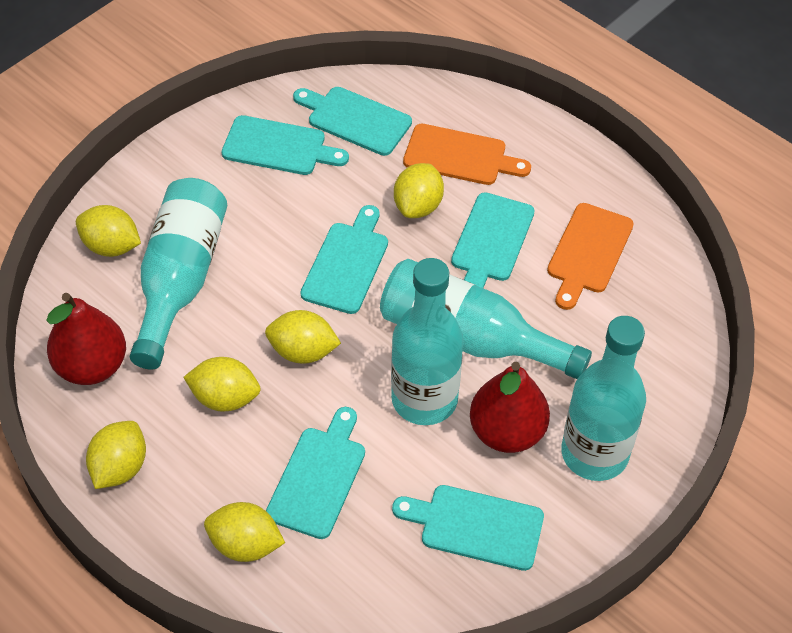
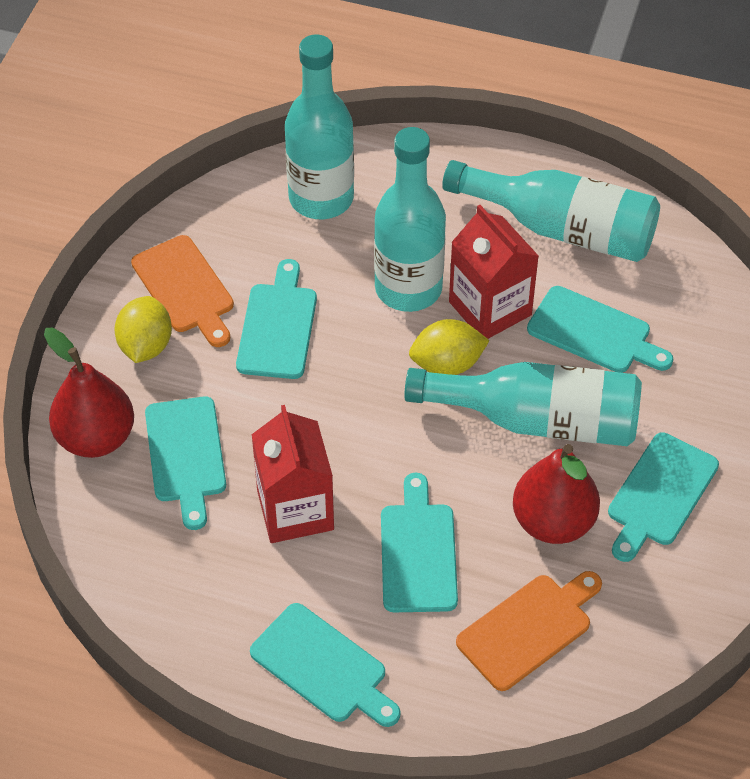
red carton: none = 0 -> [251,405,334,543] [449,205,539,339] = 2
yellow lemon: [76,205,141,257] [86,421,146,489] [183,357,261,412] [204,502,285,562] [265,310,341,364] [394,163,444,218] = 6 -> [114,296,172,363] [409,319,490,375] = 2

